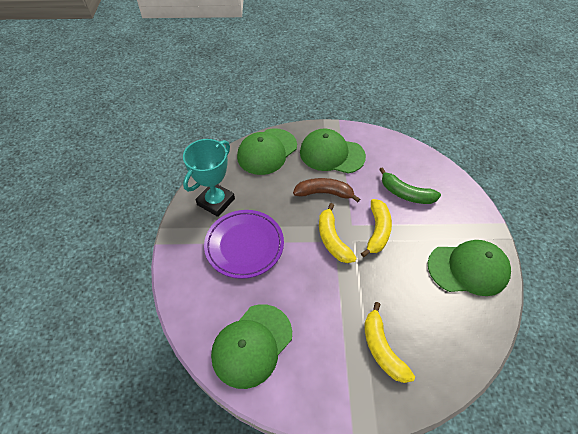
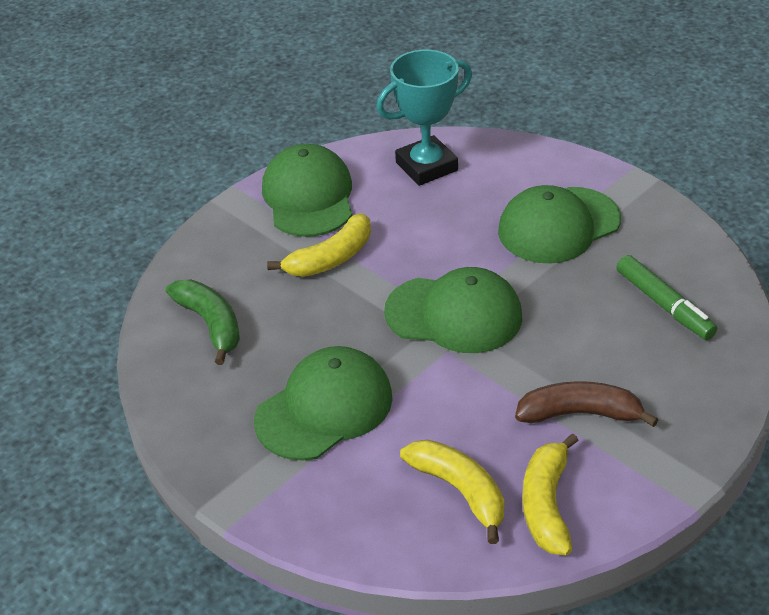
green marker: none = 0 -> [617,255,717,340] = 1
purple plate: [204,210,284,279] = 1 -> none = 0

